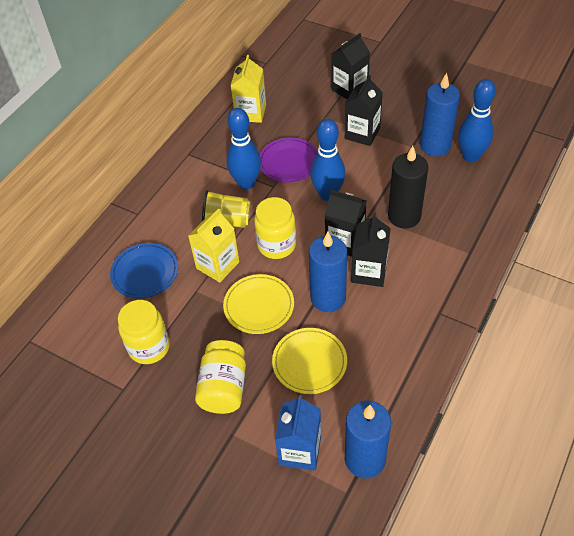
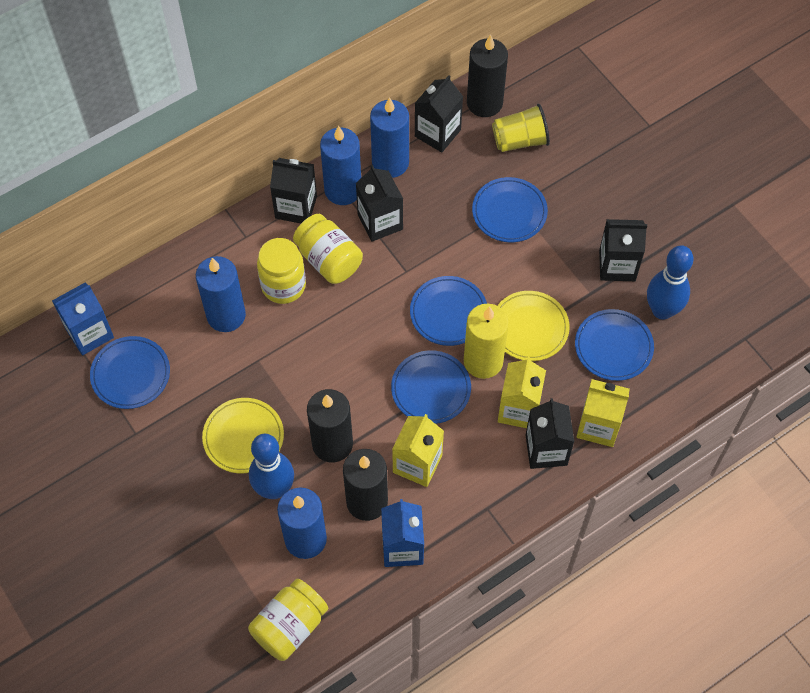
black candle: [388,146,428,228] = 1 -> [307,389,353,462] [343,449,388,521] [467,34,508,117] = 3
black carton: [325,190,366,257] [332,33,370,99] [345,75,383,146] [351,213,391,287] = 4 -> [270,158,317,223] [356,165,403,242] [415,75,463,153] [526,398,574,469] [599,219,647,281] = 5
blue bowling pin: [227,108,261,189] [310,119,346,201] [458,79,496,162] = 3 -> [249,434,294,499] [647,245,694,320] = 2
blue candle: [309,232,347,312] [345,401,391,478] [420,73,460,156] = 3 -> [196,256,246,332] [277,488,327,559] [320,125,361,205] [370,97,409,178] = 4
blue carton: [275,395,321,471] = 1 -> [52,282,114,355] [381,499,424,567] = 2
blue plate: [110,243,178,298] = 1 -> [90,336,170,409] [391,350,471,424] [410,276,487,346] [472,177,548,242] [575,309,654,381] = 5
purple plate: [260,137,318,183] = 1 -> none = 0
yellow candle: none = 0 -> [464,304,509,379] = 1
yellow carton: [188,209,239,282] [230,55,266,123] = 2 -> [392,414,444,487] [498,357,546,428] [577,379,630,447] = 3

